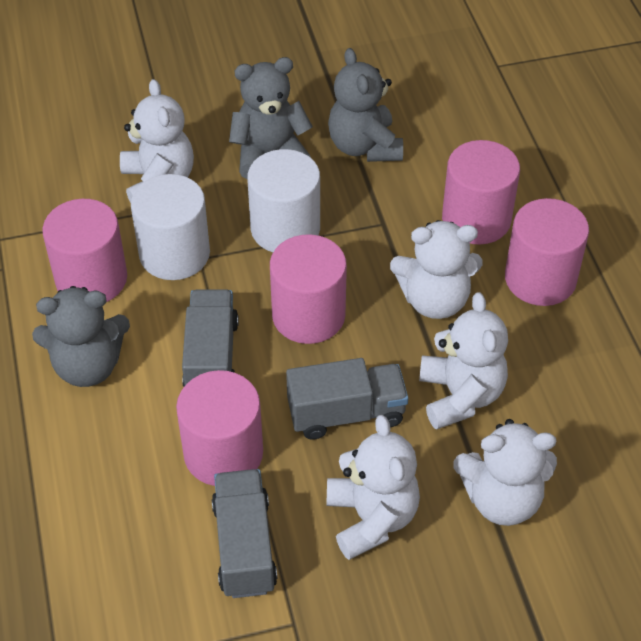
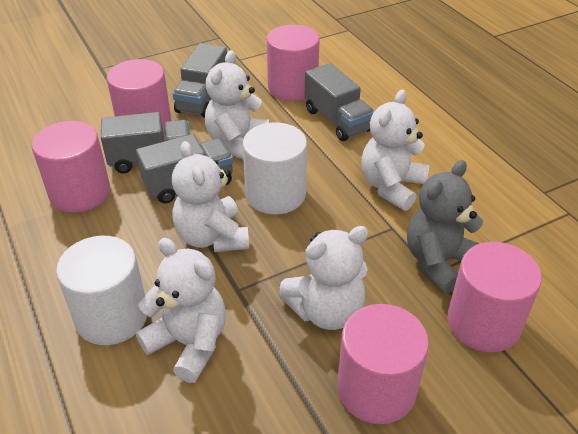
grey teddy bear: [32,286,130,387] [229,57,313,179] [328,48,403,162] = 3 -> [407,160,483,294] = 1
grey truck: [182,289,239,387] [212,469,277,598] [286,358,408,440] = 3 -> [101,112,190,173] [136,134,233,203] [173,43,227,118] [305,63,375,141] = 4

